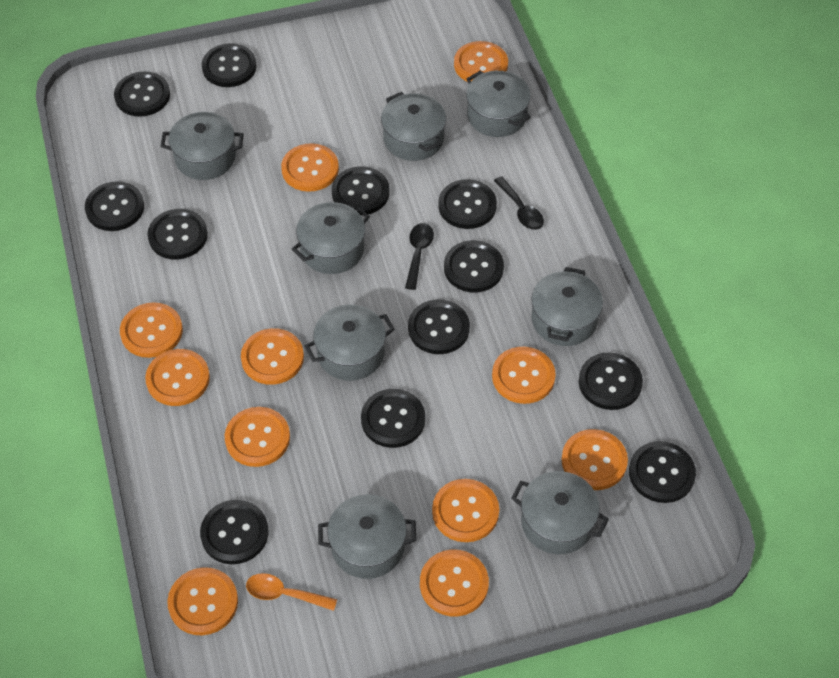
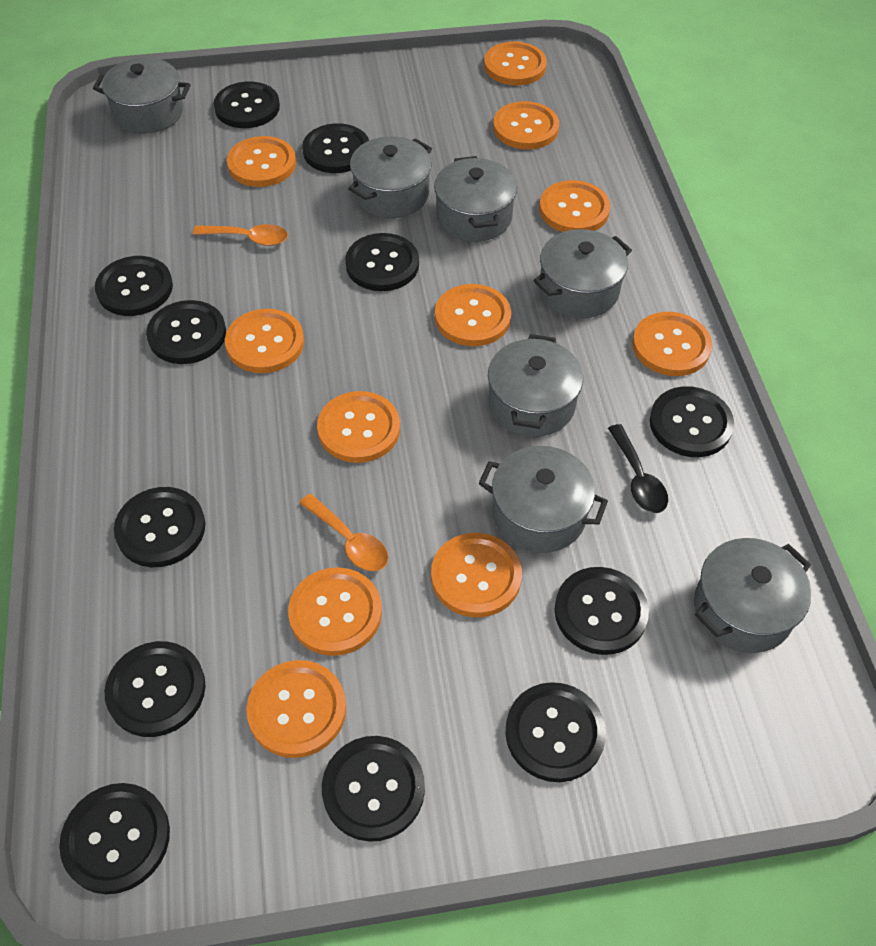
black spoon: [405,223,434,290] [494,176,544,230] = 2 -> [608,424,668,513] = 1
grey pot: [160,112,244,180] [292,202,370,274] [305,305,395,381] [318,494,416,579] [381,92,446,161] [466,71,531,137] [511,471,609,554] [531,267,603,346] = 8 -> [93,58,191,134] [348,136,432,218] [434,156,517,242] [478,446,608,553] [488,334,583,437] [533,229,632,318] [694,538,811,653] = 7
orange spoon: [246,573,337,611] = 1 -> [193,224,288,246] [299,494,388,571] = 2

